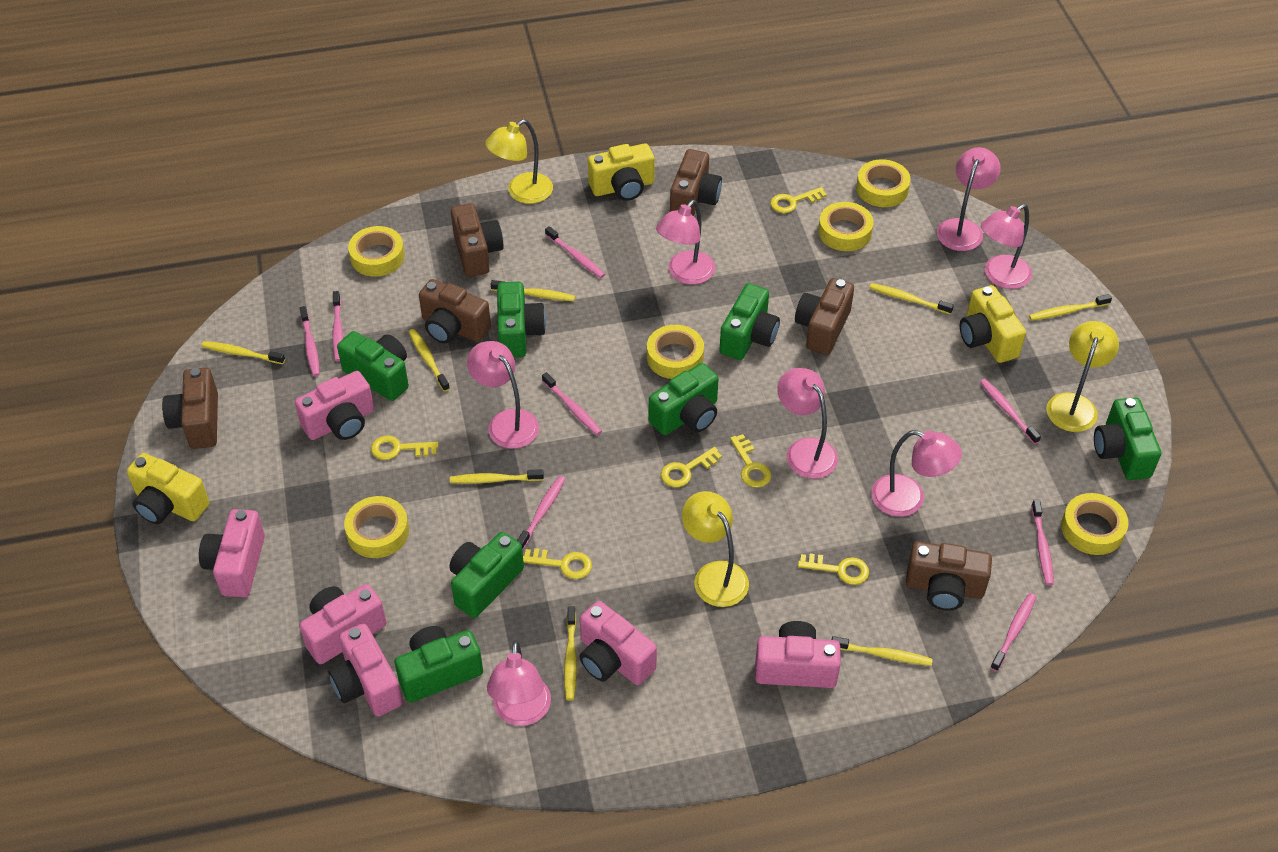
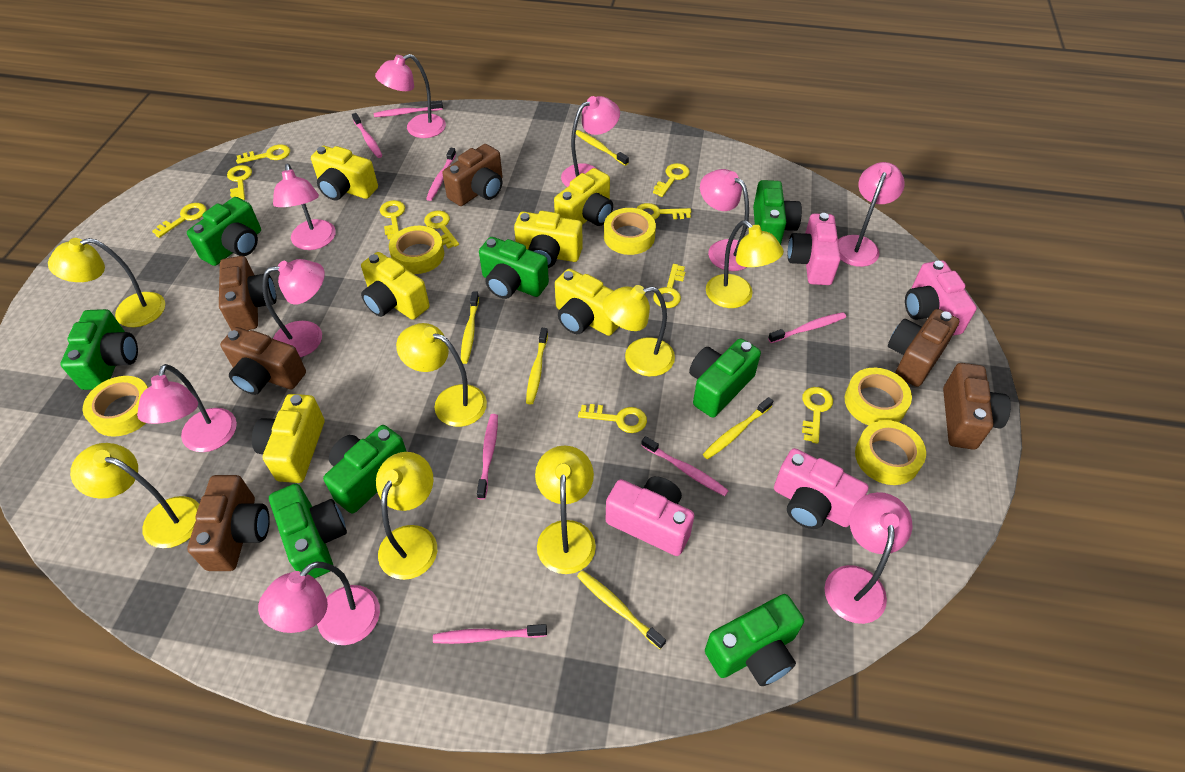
green camera: [337,331,409,401] [395,626,483,703] [449,532,524,618] [497,282,546,358] [649,363,719,435] [719,283,780,360] [1094,397,1161,480] = 7 -> [60,309,138,390] [187,197,261,266] [269,484,347,578] [323,425,407,513] [479,237,549,299] [689,338,761,418] [705,594,804,686] [753,180,802,245] = 8
pink camera: [199,509,265,597] [295,371,374,440] [299,584,386,664] [328,623,403,716] [580,601,657,685] [755,621,841,688] = 6 -> [606,476,694,556] [774,448,869,529] [788,213,841,285] [905,260,977,336] = 4
pink lamp: [467,341,539,449] [487,640,551,726] [656,200,715,284] [777,368,838,479] [871,430,962,517] [937,147,1001,251] [981,204,1032,289] = 7 -> [137,364,237,452] [258,562,380,645] [262,259,325,357] [273,164,336,250] [375,54,446,138] [561,96,620,187] [700,169,749,271] [825,492,912,624] [838,162,905,267] = 9
pink toothbrush: [300,306,320,376] [332,291,343,362] [517,476,565,550] [542,372,602,435] [545,226,605,278] [980,379,1041,444] [990,593,1036,671] [1031,500,1054,585] = 8 -> [352,113,383,158] [374,101,443,117] [426,148,456,201] [433,624,547,644] [477,414,498,500] [641,436,729,496] [768,312,846,343] = 7
yellow camera: [127,453,209,524] [588,143,655,201] [960,285,1026,363] = 3 -> [252,394,324,483] [311,146,378,200] [361,252,430,320] [514,211,583,268] [554,168,613,226] [555,269,619,336] = 6
yellow key: [371,435,438,460] [523,548,592,579] [661,447,722,487] [730,434,772,488] [770,187,827,213] [798,553,869,585] = 6 -> [152,203,207,238] [227,165,252,200] [236,144,290,164] [380,200,405,239] [424,211,459,249] [578,404,647,433] [637,203,691,220] [653,163,690,197] [653,264,685,308] [802,387,833,444] = 10
yellow lamp: [485,119,553,204] [682,491,749,607] [1046,321,1119,432] = 3 -> [48,238,165,327] [70,443,199,548] [376,452,437,580] [396,323,487,427] [535,446,596,574] [603,285,675,376] [706,220,784,308] = 7
yellow tape: [344,496,409,558] [348,226,405,277] [647,325,704,379] [818,202,874,251] [856,159,911,207] [1061,493,1129,555] = 6 -> [83,376,148,437] [389,226,444,274] [604,208,656,255] [845,368,912,425] [855,420,926,485] = 5
yellow toothbrush: [201,341,285,364] [409,329,450,392] [450,469,544,484] [491,280,575,301] [564,606,577,700] [832,636,933,666] [869,283,954,314] [1029,294,1112,321] = 8 -> [461,292,479,364] [526,328,548,404] [576,130,629,166] [577,570,666,649] [703,397,773,459] = 5

